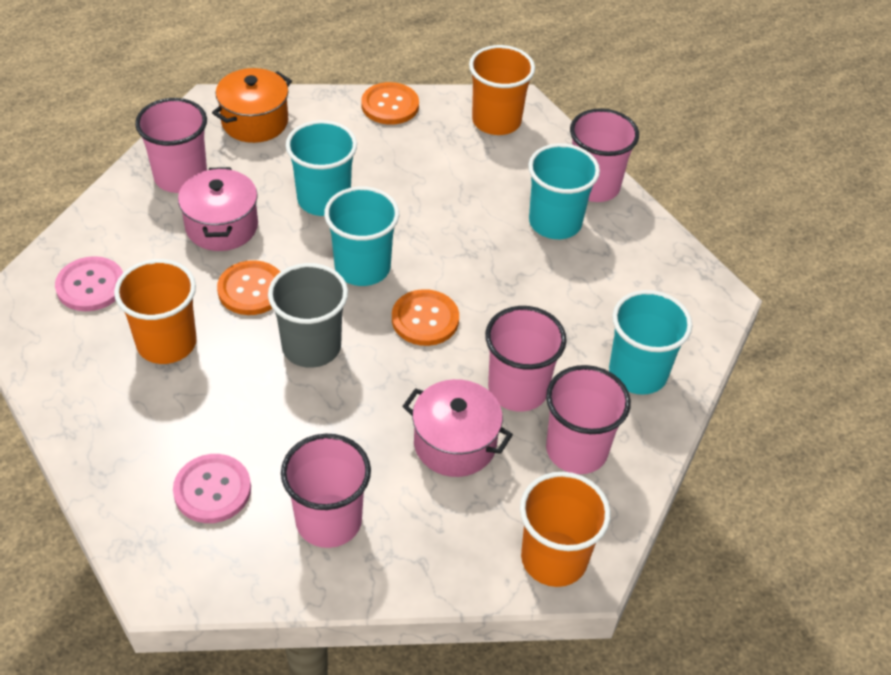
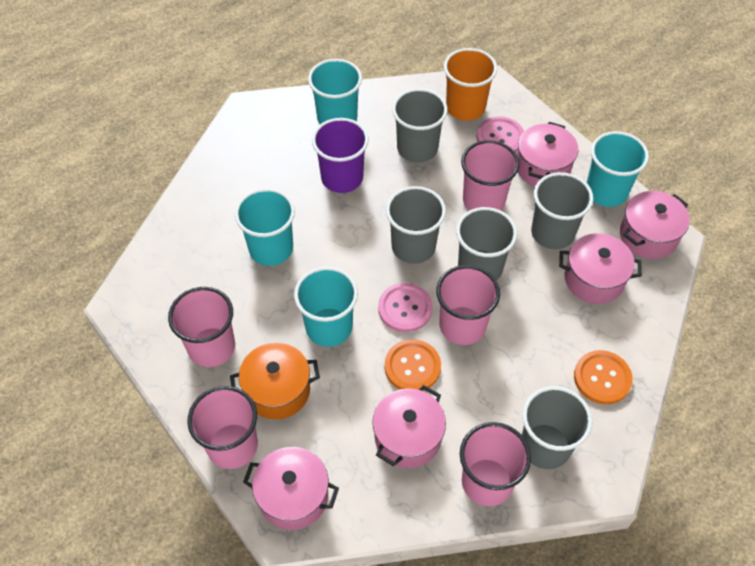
grey cup: [268,263,348,368] = 1 -> [386,186,446,264] [392,88,448,163] [456,207,517,281] [522,386,593,469] [531,172,593,249] = 5
orange button: [217,260,280,315] [361,82,419,125] [392,289,459,346] = 3 -> [384,339,441,391] [574,350,633,404] = 2
orange cup: [114,259,197,364] [469,45,535,135] [520,472,611,587] = 3 -> [444,48,497,121] = 1
pink pot: [178,167,258,251] [402,379,513,477] = 2 -> [243,447,339,530] [372,385,446,468] [517,122,578,186] [559,233,642,304] [620,191,690,259] = 5
purple cup: none = 0 -> [312,118,369,193] = 1

